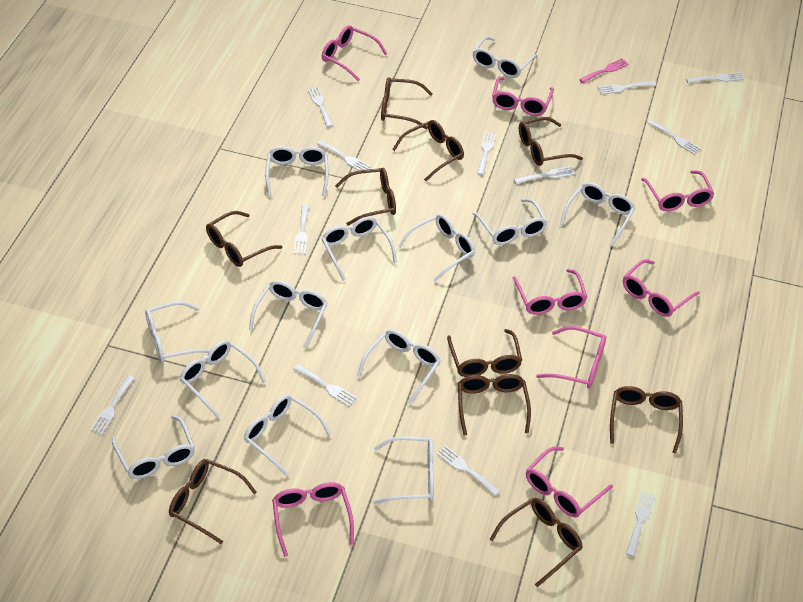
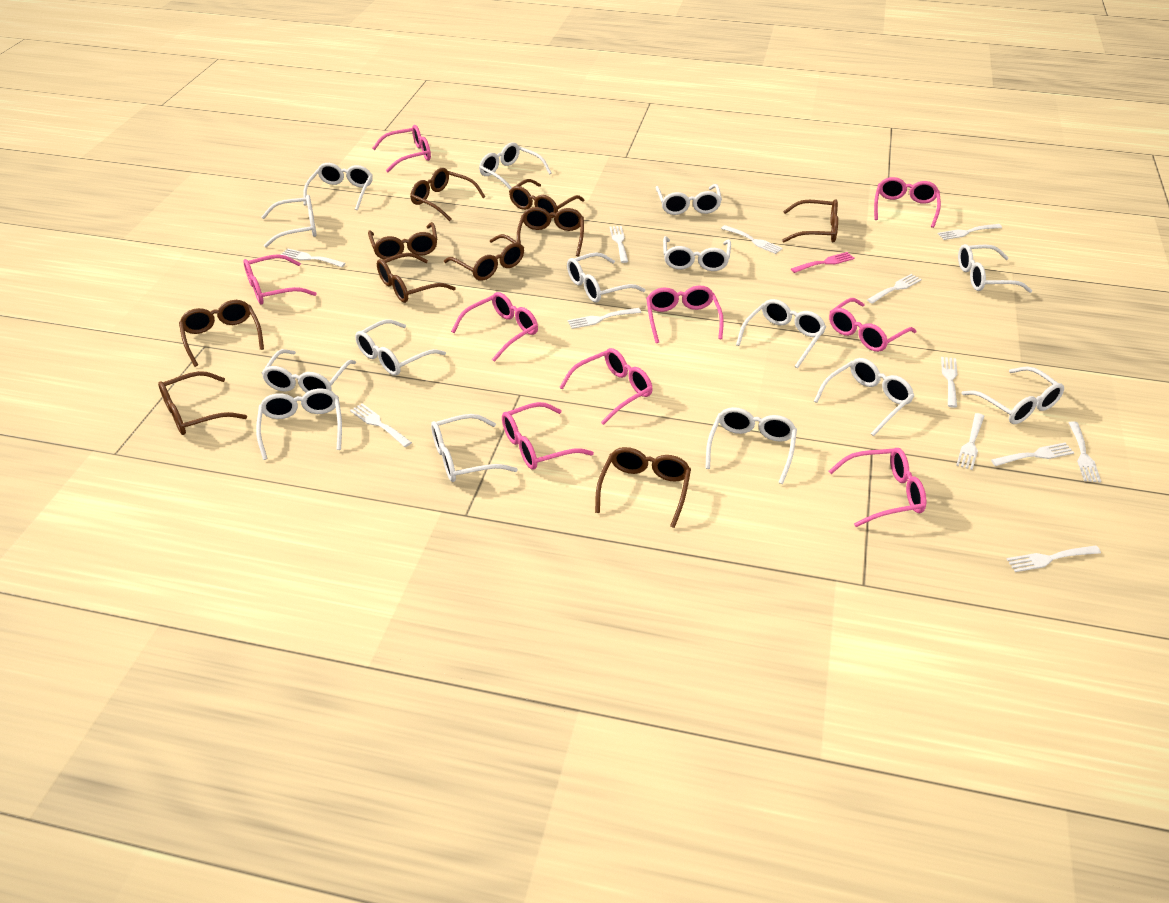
pink glasses: [272,482,354,557] [322,25,387,81] [492,77,554,116] [513,269,587,315] [526,446,613,518] [536,326,606,388] [623,259,700,317] [641,170,714,211] = 8 -> [243,254,317,305] [372,125,431,172] [451,292,538,362] [502,402,594,469] [559,348,653,425] [646,286,724,343] [829,298,916,352] [829,448,926,527] [874,177,941,228] = 9
white glasses: [112,415,195,479] [145,301,210,363] [180,340,266,418] [244,394,331,476] [249,281,328,348] [265,146,328,196] [321,216,397,281] [357,329,441,404] [373,436,434,504] [398,214,475,282] [473,36,538,78] [473,199,548,245] [560,182,635,246] = 13 -> [256,389,342,460] [261,195,317,247] [261,349,356,392] [303,163,373,210] [355,319,446,376] [431,414,518,482] [479,142,551,190] [567,252,646,302] [656,184,722,215] [663,236,731,271] [705,407,797,484] [736,299,826,368] [814,358,914,436] [958,244,1032,293] [961,366,1064,424] = 15

